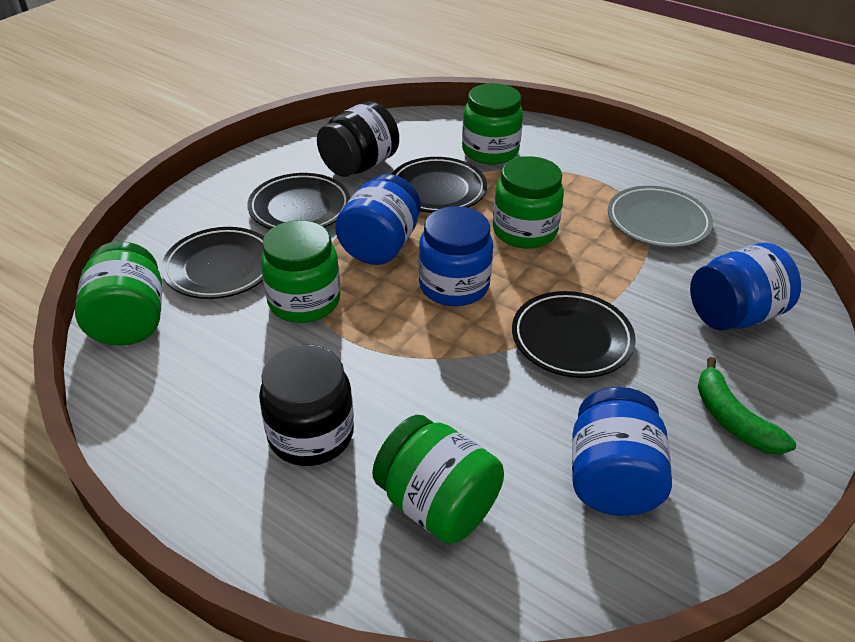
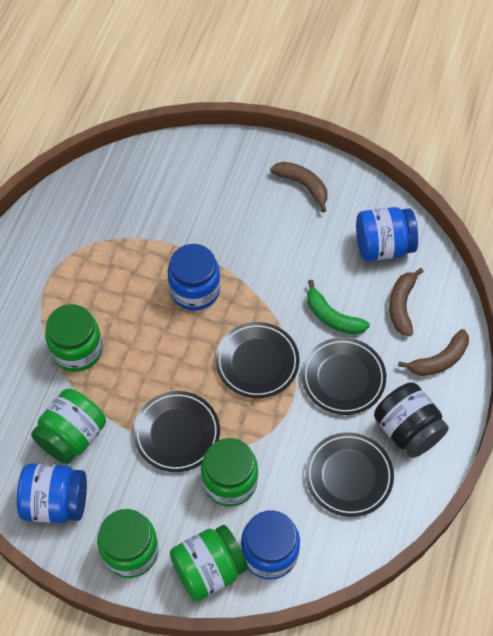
black jar: [259,344,354,466] [317,101,399,177] = 2 -> [374,383,449,458] = 1
brown banana: none = 0 -> [270,162,328,212] [389,268,424,336] [398,329,469,376] = 3
grey plate: [608,186,713,248] = 1 -> none = 0

